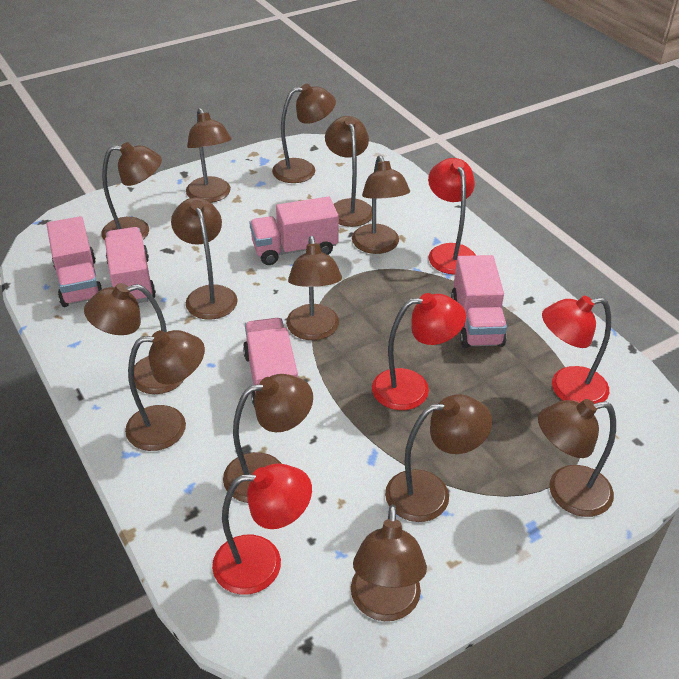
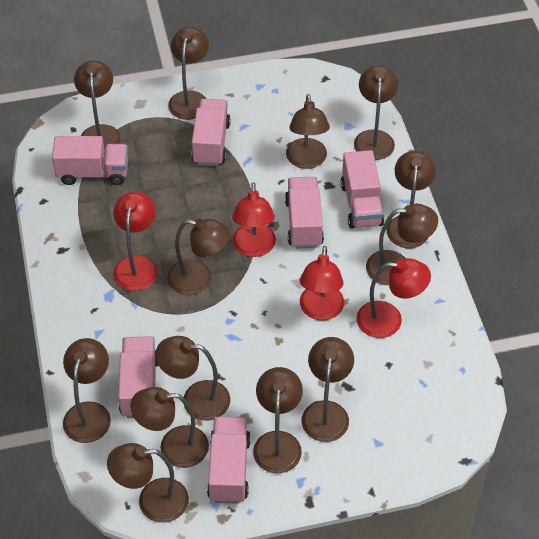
pink truck: [47,216,103,307] [105,227,156,303] [243,318,298,405] [250,197,339,265] [451,255,507,348] = 5 -> [52,136,128,185] [118,336,158,418] [191,99,231,166] [207,417,251,504] [285,177,324,248] [341,150,384,229] = 6

